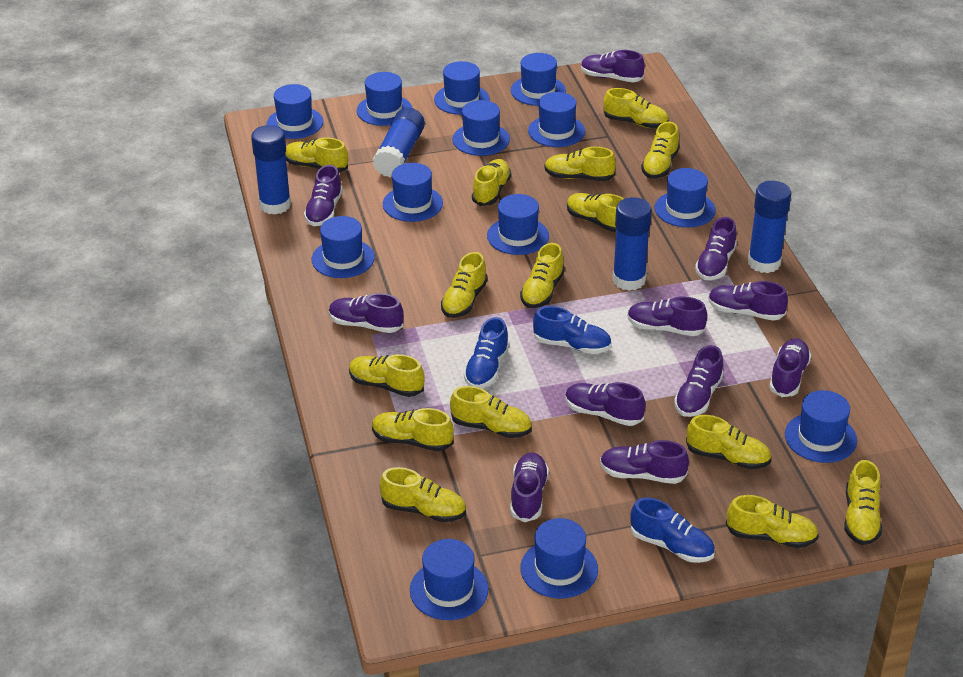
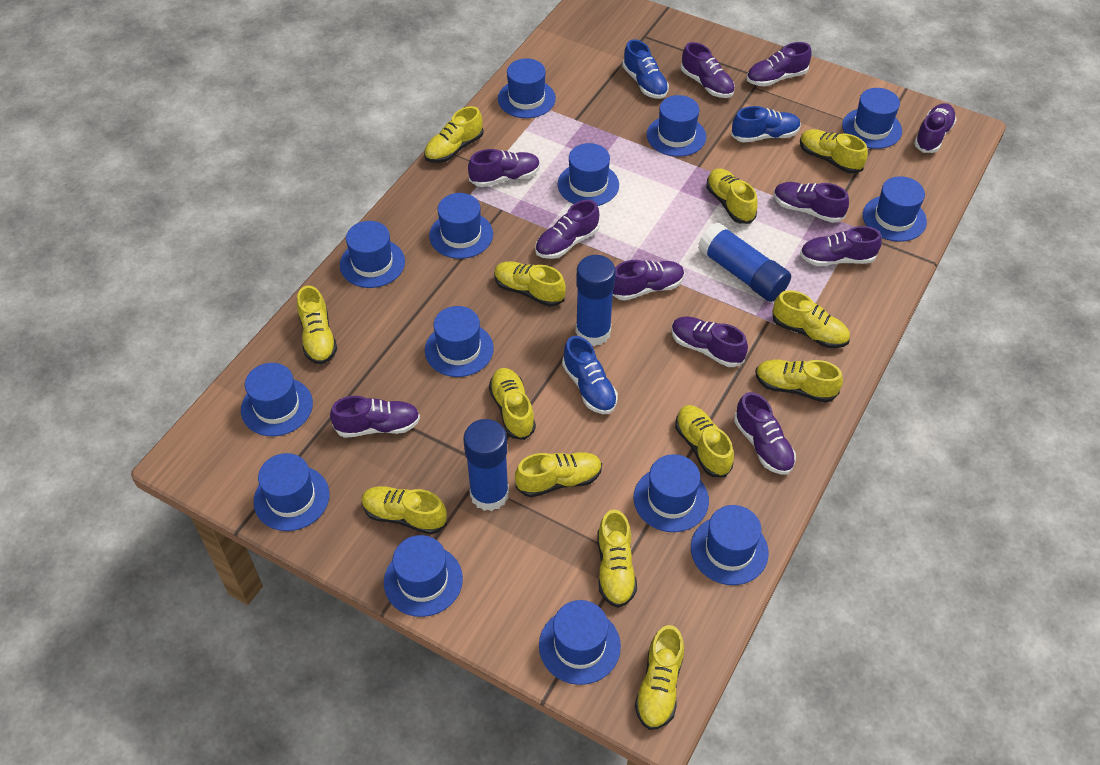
blue glue stick: [251,125,291,215] [373,108,425,177] [612,197,652,291] [748,181,791,273] = 4 -> [464,419,509,511] [575,255,616,346] [698,222,791,302] = 3
blue hat: [267,84,323,139] [312,216,375,278] [357,72,412,126] [383,163,443,222] [410,539,488,620] [434,61,490,115] [452,100,510,156] [487,194,549,255] [511,53,566,106] [520,518,598,598] [528,92,585,147] [655,168,716,227] [785,390,857,463] = 13 -> [241,363,313,436] [253,453,329,531] [340,221,405,288] [384,535,463,617] [425,306,494,377] [429,193,493,259] [498,58,556,118] [539,600,621,685] [558,143,619,206] [634,454,709,532] [647,95,706,157] [691,505,769,585] [842,88,902,149] [863,176,927,242] = 14
yellow shoe: [285,138,348,172] [349,354,425,397] [372,408,454,451] [380,467,466,522] [441,252,488,318] [450,386,532,438] [472,159,511,206] [520,243,565,308] [544,147,616,181] [567,193,624,232] [603,88,669,128] [641,122,680,179] [686,415,771,469] [726,495,819,548] [844,460,882,545] = 15 -> [297,286,337,364] [361,486,447,535] [424,106,484,163] [489,368,536,440] [494,261,566,307] [515,452,602,497] [597,510,637,608] [635,625,684,730] [675,405,734,477] [706,168,758,224] [755,360,843,403] [772,290,850,348] [800,129,868,174] = 13

